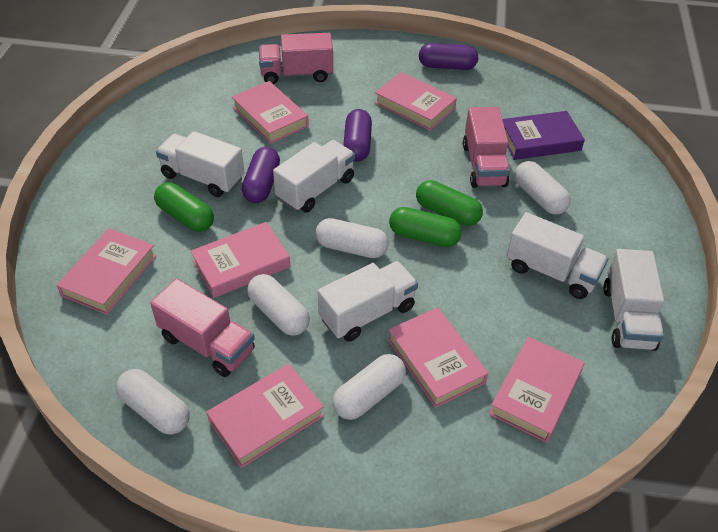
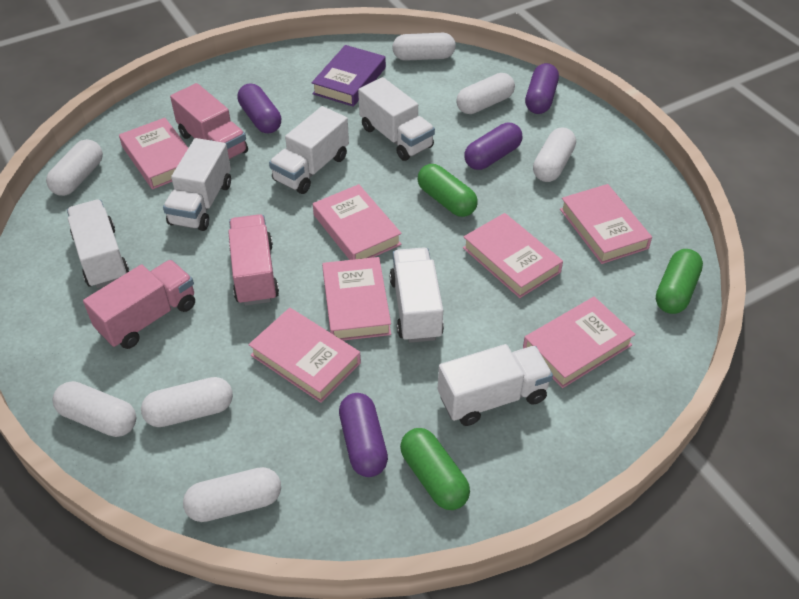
purple capsule: [242,147,280,203] [343,109,372,162] [419,43,478,70] = 3 -> [237,83,281,134] [339,393,388,477] [464,123,522,170] [525,63,559,114] = 4
white capsule: [116,369,190,435] [247,274,310,336] [315,218,389,258] [333,354,406,420] [515,161,571,215] = 5 -> [46,139,103,196] [53,381,136,437] [141,377,233,427] [183,467,281,522] [392,33,456,61] [456,73,515,114] [533,127,576,182] = 7
white truck: [156,131,244,197] [273,140,355,213] [318,261,418,342] [506,212,608,299] [603,249,664,351] = 5 -> [67,199,129,288] [163,138,231,231] [269,106,349,194] [358,77,435,161] [389,247,444,343] [438,344,553,426] = 6

